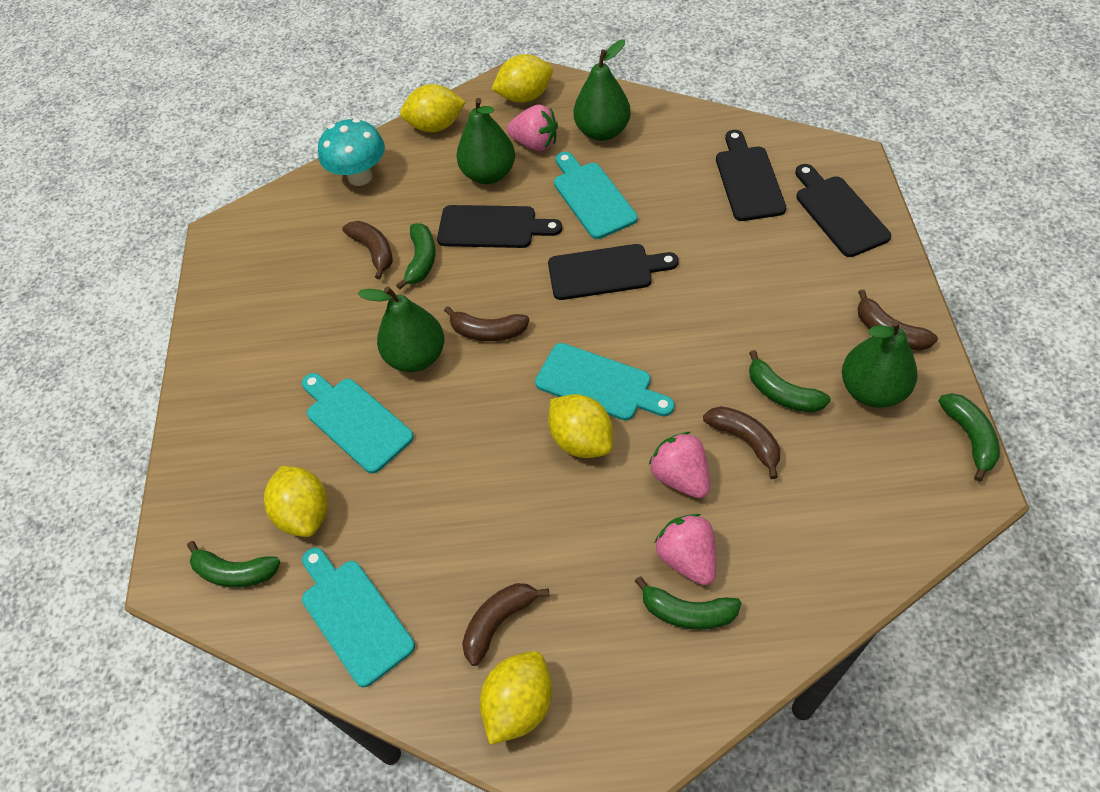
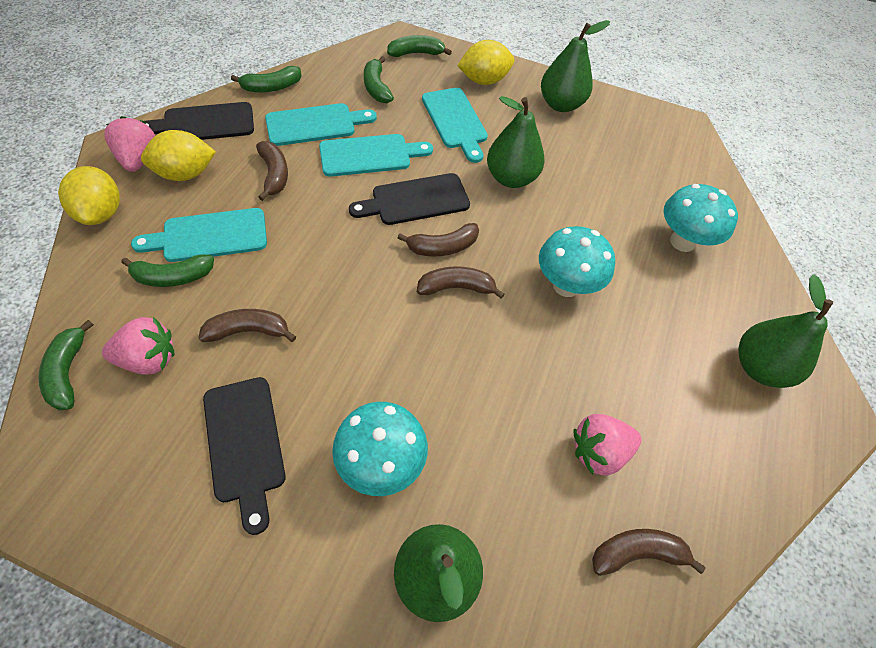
black cutting board: [437,205,562,248] [548,244,679,300] [716,130,786,221] [795,164,891,257] = 4 -> [145,102,254,140] [203,377,285,535] [349,173,470,225] = 3
turquoise mushroom: [318,119,385,186] = 1 -> [332,402,428,496] [539,226,615,297] [664,184,738,252] = 3
yellow lemon: [264,466,327,537] [400,84,466,132] [479,651,552,745] [491,54,553,103] [548,394,613,458] = 5 -> [58,166,120,225] [141,130,216,181] [457,40,514,85] = 3

